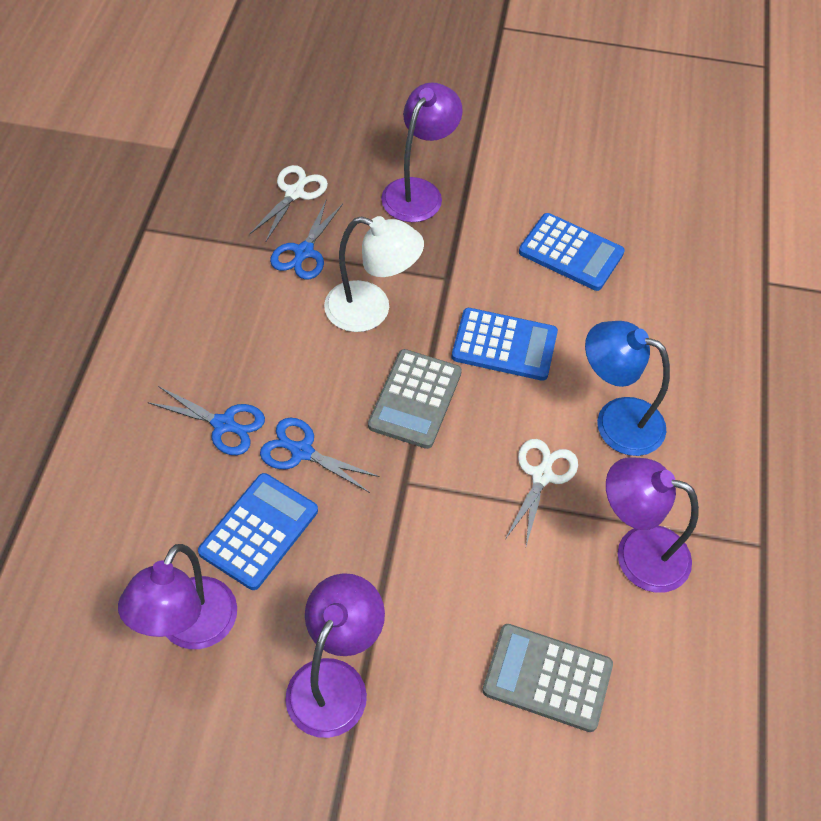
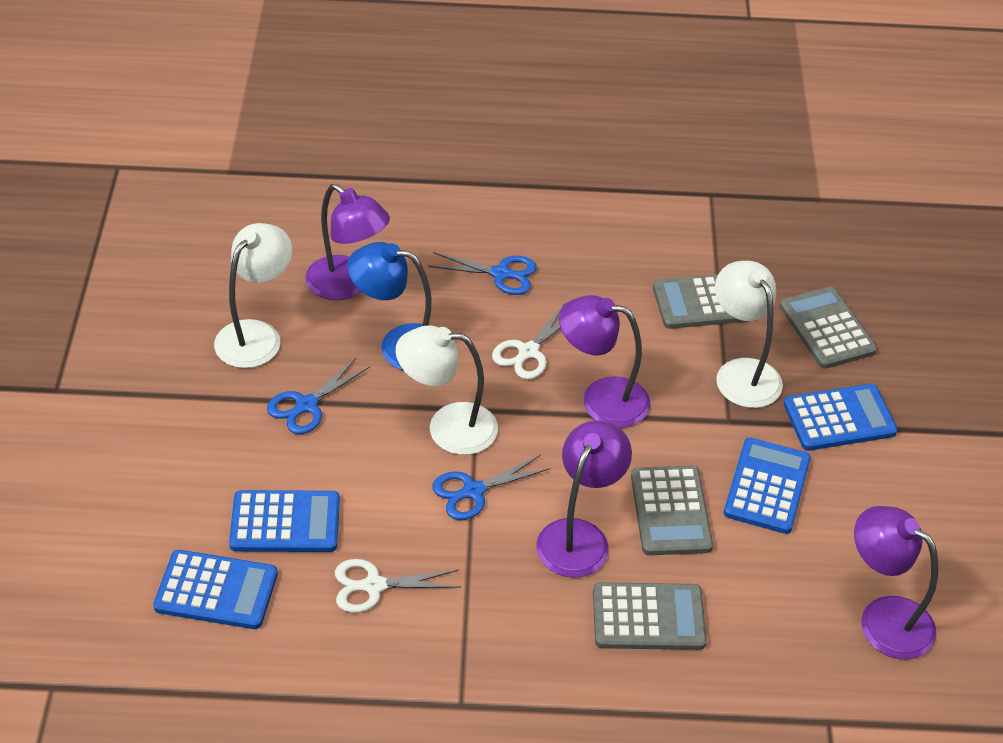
blue calculator: [198,473,318,590] [452,308,558,381] [519,213,625,291] = 3 -> [153,550,278,629] [229,490,340,552] [724,437,811,534] [784,384,898,451] = 4
grey calculator: [368,349,462,449] [482,624,613,732] = 2 -> [593,582,707,650] [631,466,713,555] [653,274,750,329] [779,287,877,369] = 4
white lamp: [324,216,424,332] = 1 -> [214,223,292,368] [396,325,498,455] [715,261,783,408] = 3

